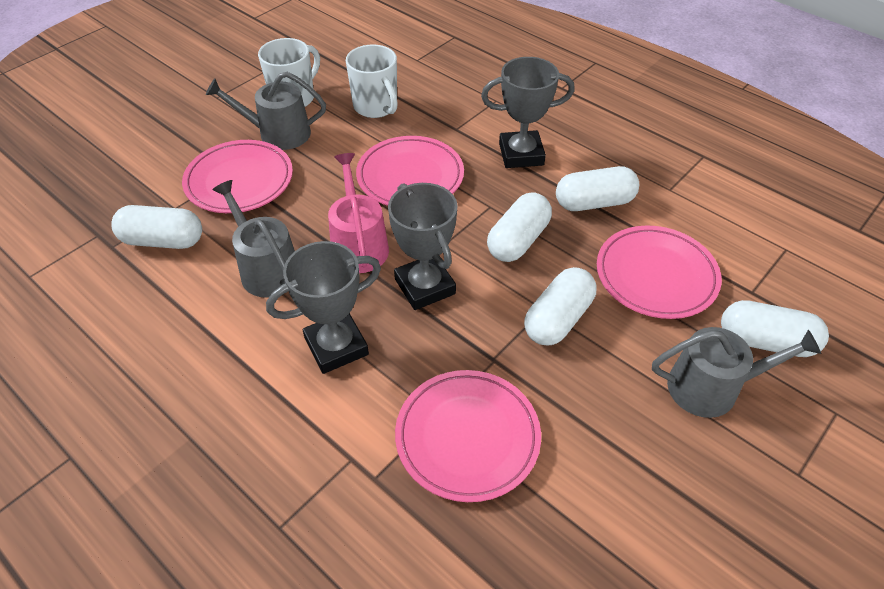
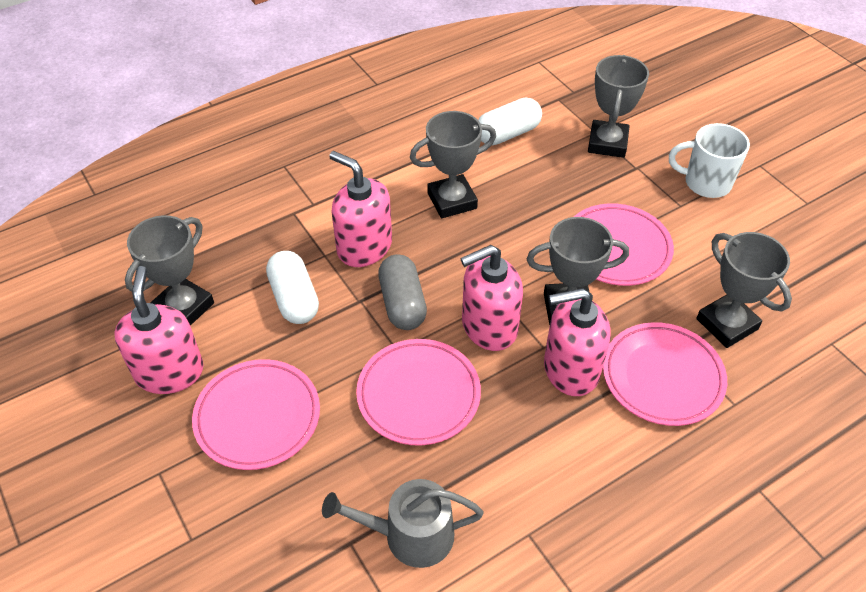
grey capsule: none = 0 -> [378,254,427,330] = 1
grey trophy: [266,241,381,374] [388,183,458,310] [481,57,575,168] = 3 -> [125,215,214,326] [410,111,496,218] [527,217,629,325] [588,55,649,158] [697,232,792,348] = 5
grey watering can: [206,72,326,150] [212,180,295,298] [652,327,821,418] = 3 -> [322,479,484,568] = 1
pink soap dispenser: none = 0 -> [114,266,204,394] [329,151,392,267] [460,245,523,351] [544,288,610,396] = 4
pink watering can: [328,153,389,273] = 1 -> none = 0
white capsule: [111,205,202,249] [487,193,552,262] [524,267,597,346] [556,166,639,211] [721,300,829,357] = 5 -> [266,251,319,324] [478,97,542,145] = 2
white mug: [258,38,320,107] [346,45,398,118] = 2 -> [669,123,750,198] = 1

